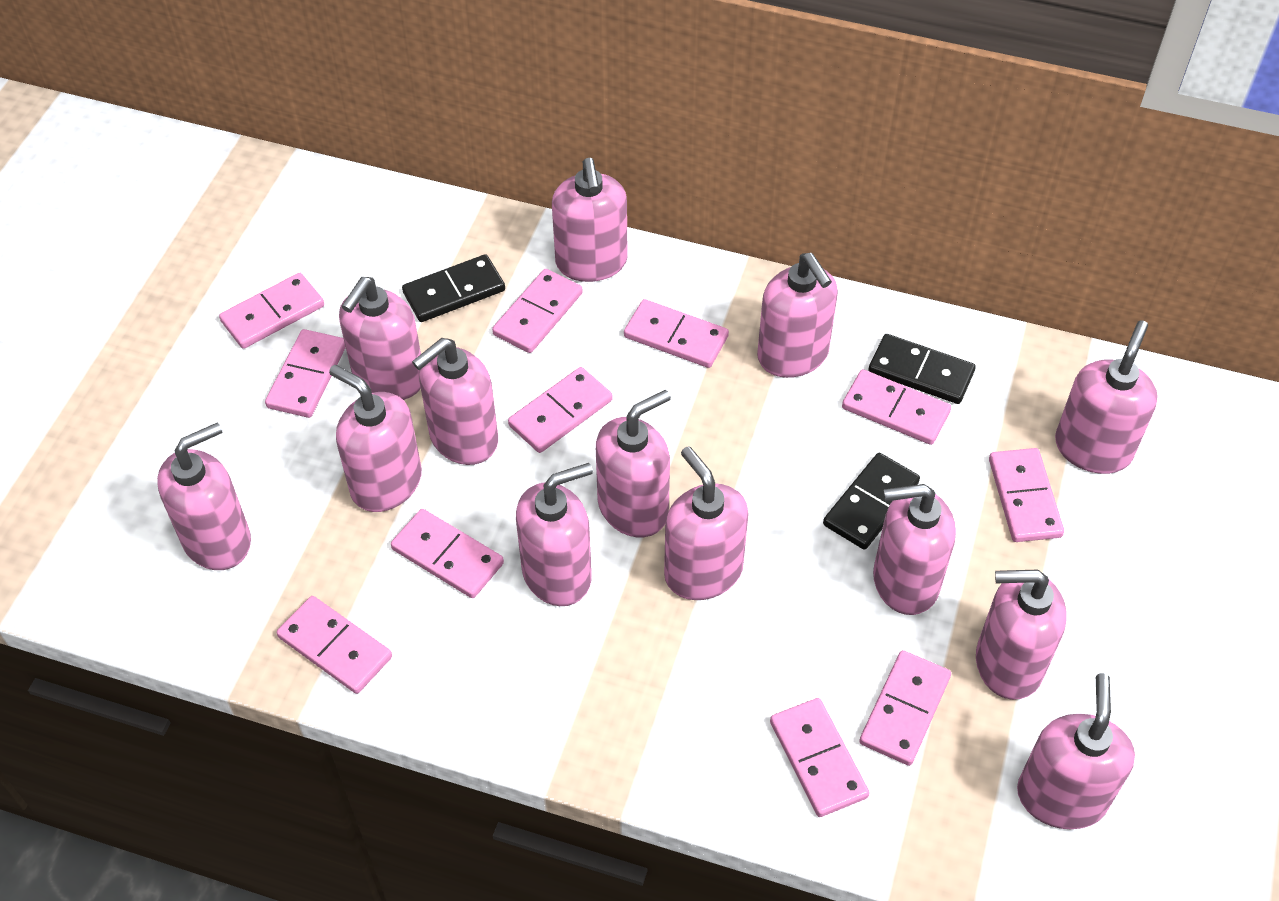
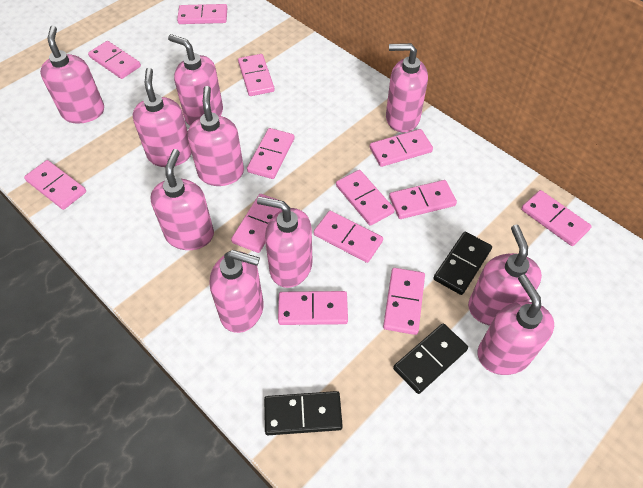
pink domino: [219,273,324,349] [265,329,346,418] [277,596,392,694] [391,509,504,598] [492,269,583,353] [508,367,613,453] [624,299,729,368] [770,698,869,817] [842,369,951,445] [859,650,951,766] [989,448,1064,542] = 11 -> [24,160,86,210] [88,41,141,79] [177,4,227,24] [231,194,282,253] [238,54,274,96] [247,128,294,179] [278,291,348,325] [314,211,383,263] [336,170,395,226] [370,129,433,167] [383,268,425,335] [389,180,457,219] [521,190,592,246] = 13
pink soap dispenser: [157,423,251,570] [329,365,422,512] [339,277,421,400] [412,338,498,465] [516,463,593,606] [552,158,628,282] [596,390,671,537] [664,446,749,600] [757,253,838,378] [873,484,956,615] [976,569,1066,700] [1017,673,1135,829] [1055,320,1158,474] = 13 -> [40,26,104,124] [133,68,192,167] [150,149,214,250] [168,34,223,126] [187,86,244,186] [210,250,264,333] [257,196,312,288] [386,43,428,132] [468,225,542,325] [478,275,554,375] = 10

